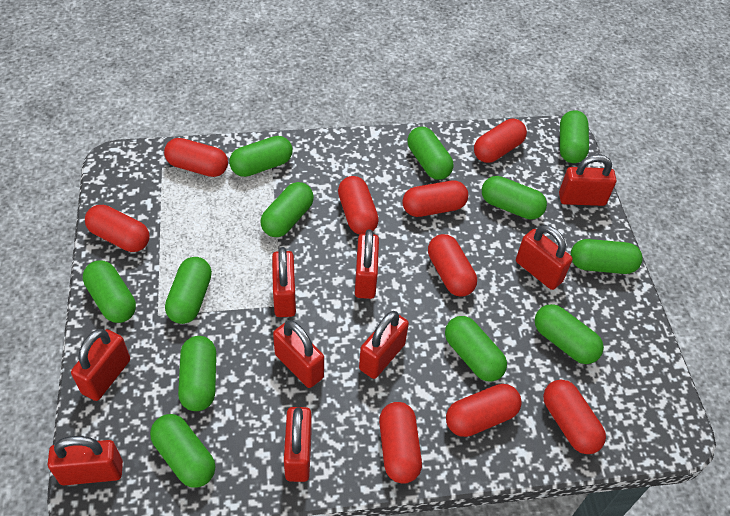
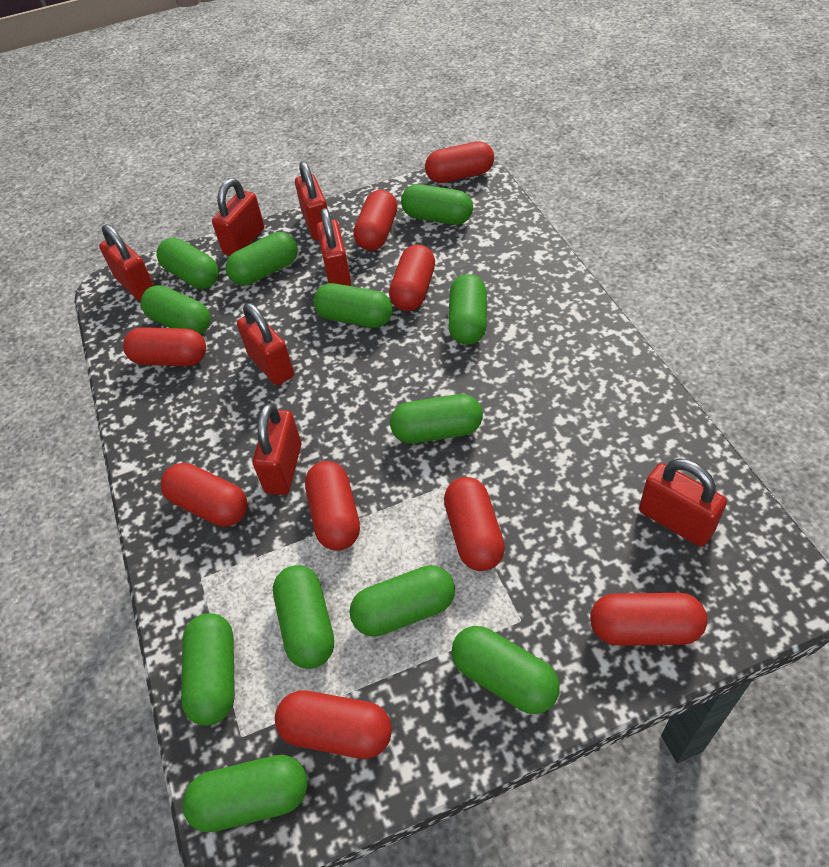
red padlock: [48,436,123,485] [71,329,130,401] [272,247,296,317] [273,320,324,388] [284,407,312,482] [355,229,379,299] [359,311,409,379] [516,225,573,290] [559,155,616,206] = 9 -> [99,224,154,301] [212,178,264,256] [237,303,294,385] [253,403,302,495] [295,161,328,240] [316,208,351,286] [639,459,727,547] = 7

